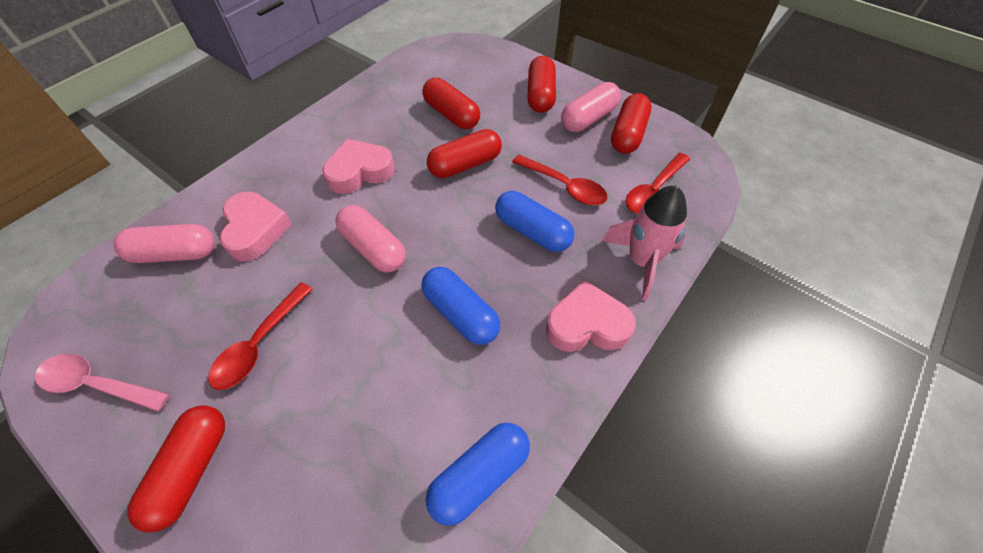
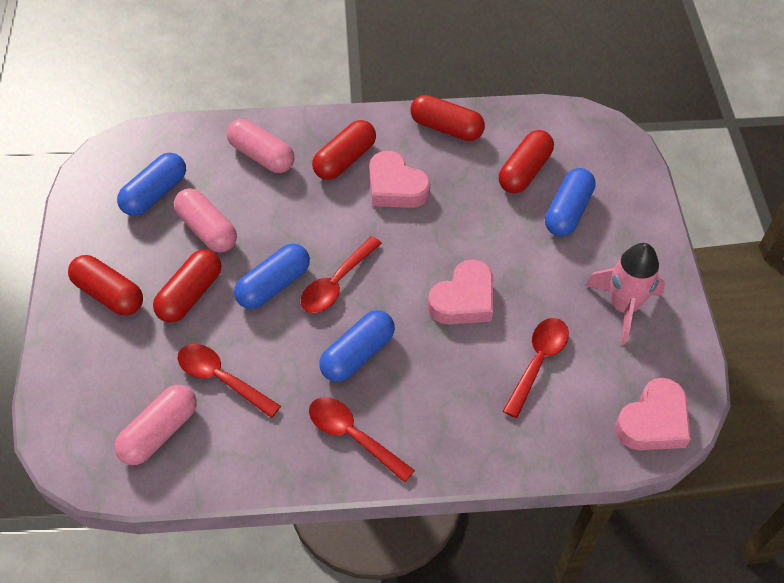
blue capsule: [421,267,500,345] [426,423,530,526] [495,191,575,252] = 3 -> [117,153,186,216] [234,244,310,309] [319,310,395,382] [545,168,596,236] = 4
pink spoon: [35,354,170,411] = 1 -> none = 0
red spoon: [208,282,313,390] [512,155,607,205] [626,153,690,214] = 3 -> [177,344,281,418] [300,236,382,313] [309,397,415,483] [503,318,569,418] = 4

